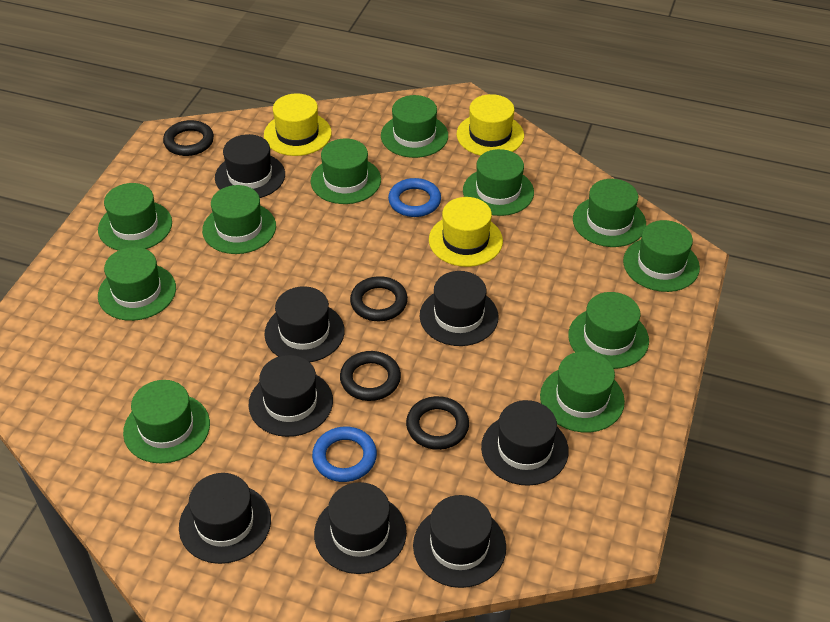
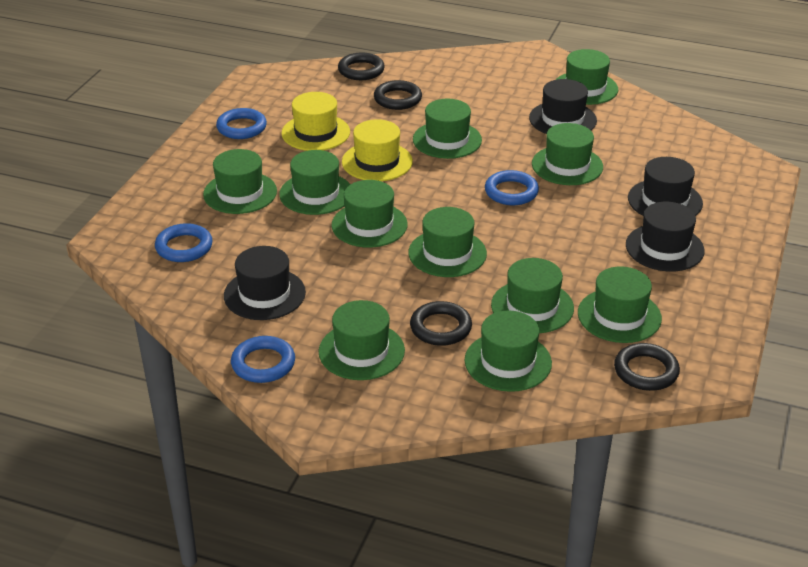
black hat: [179,473,271,564] [215,134,285,198] [249,355,333,437] [264,286,345,362] [314,482,407,574] [413,495,506,588] [420,271,499,346] [481,400,569,486] = 8 -> [224,246,306,320] [529,79,597,134] [626,202,705,271] [628,157,703,216] = 4
blue ring: [312,427,377,482] [388,178,441,217] = 2 -> [155,223,213,262] [216,108,267,139] [231,336,295,383] [485,170,539,205] = 4
yellow hat: [264,93,331,156] [429,197,503,267] [457,94,524,156] = 3 -> [281,92,350,151] [342,119,413,181] = 2

